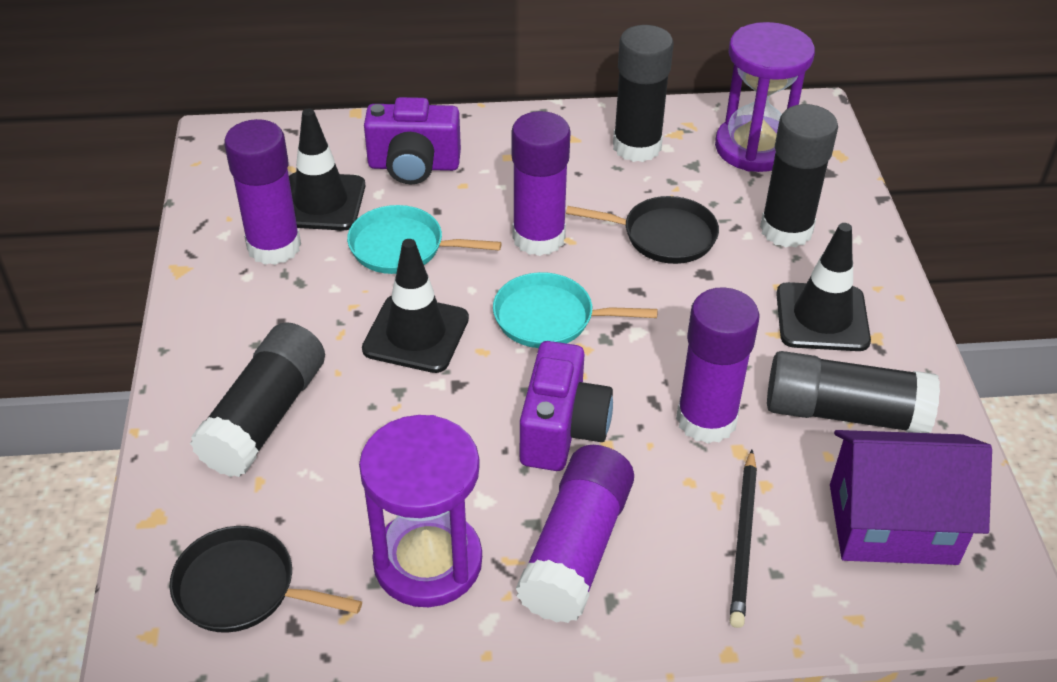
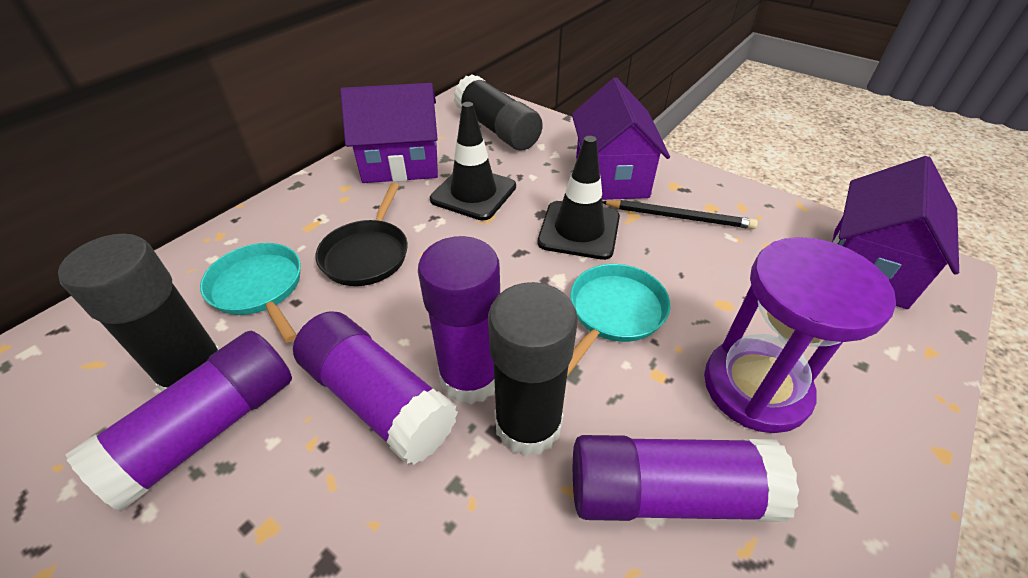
black glue stick: [190,322,325,477] [613,25,673,162] [760,104,838,248] [767,351,940,433] = 4 -> [58,234,220,392] [454,74,543,151] [488,282,578,457] = 3
black pan: [169,526,362,633] [566,196,719,264] = 2 -> [316,183,408,286] = 1
black traffic cone: [289,109,365,231] [362,239,469,373] [776,223,871,351] = 3 -> [430,102,516,220] [538,136,620,260] = 2
purple camera: [364,97,461,184] [520,341,613,471] = 2 -> none = 0
purple hourglass: [359,415,482,607] [715,22,815,172] = 2 -> [704,237,896,433] = 1
purple house: [830,430,992,565] = 1 -> [340,83,438,183] [572,77,670,200] [832,156,959,309] = 3

